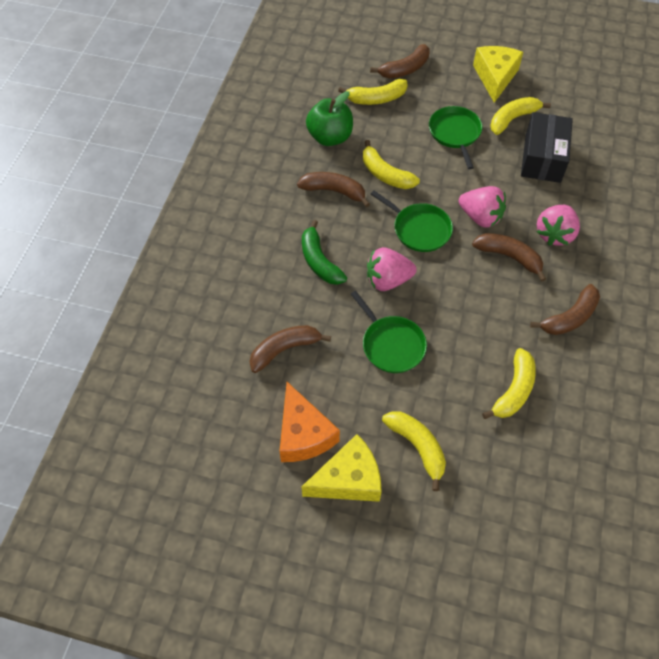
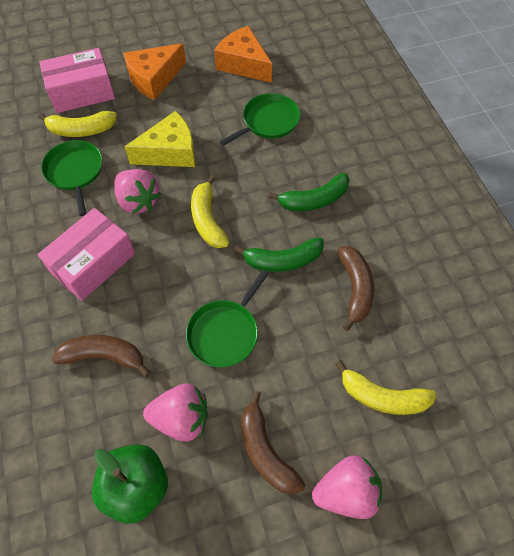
black box: [521,112,573,183] = 1 -> none = 0
brown banana: [249,325,331,373] [297,172,370,207] [370,44,430,78] [472,233,546,281] [530,284,600,335] = 5 -> [52,335,151,377] [241,391,305,494] [338,246,374,331] = 3
green banana: [302,220,347,285] = 1 -> [234,237,324,272] [268,173,350,211] = 2
orange cheese: [279,382,340,462] = 1 -> [123,43,186,100] [214,26,272,83] = 2
pink box: none = 0 -> [38,208,135,301] [39,48,115,113] = 2
yellow banana: [338,79,408,105] [363,140,420,189] [382,411,446,491] [482,348,536,419] [490,97,551,135] = 5 -> [38,111,117,137] [191,175,230,248] [335,360,436,415] = 3
yellow cheese: [301,434,382,502] [473,46,523,103] = 2 -> [125,111,195,167] = 1

